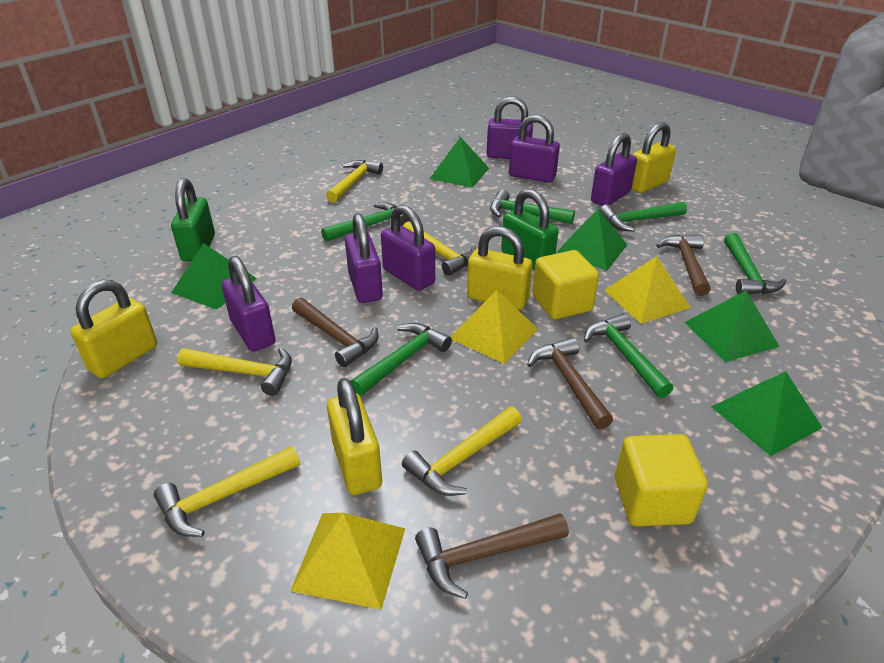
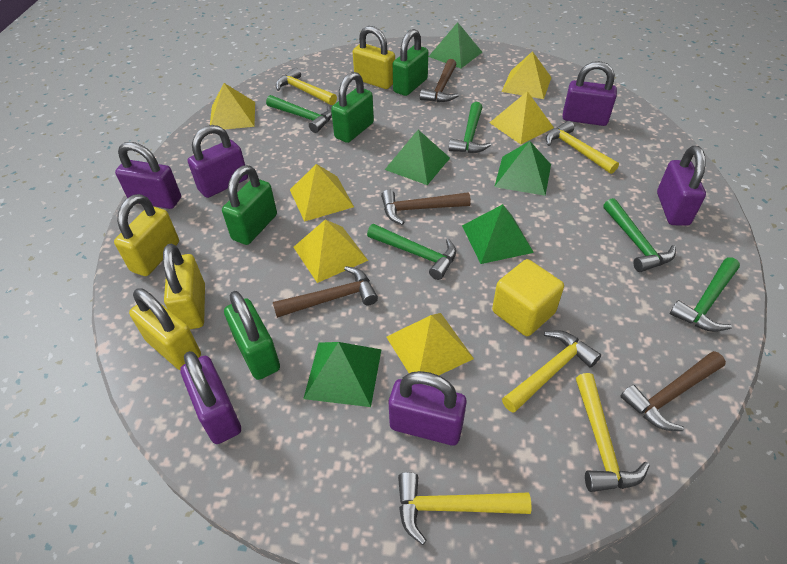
green hammer: [321,202,409,242] [351,323,452,396] [490,190,575,224] [584,313,673,398] [600,201,687,232] [724,233,787,294] = 6 -> [266,95,332,133] [367,224,456,280] [449,102,491,153] [603,198,676,272] [670,258,740,332] = 5
green padlock: [171,178,215,262] [501,189,558,270] = 2 -> [222,165,277,245] [224,291,280,380] [331,72,374,143] [393,29,428,96] = 4
yellow cube: [532,250,599,319] [615,434,708,526] = 2 -> [492,259,564,336] = 1
yellow pyramid: [290,513,405,610] [451,290,538,364] [604,256,691,324] = 3 -> [210,83,255,130] [290,164,354,222] [294,220,368,283] [386,313,474,375] [489,91,554,144] [502,51,552,99] = 6

